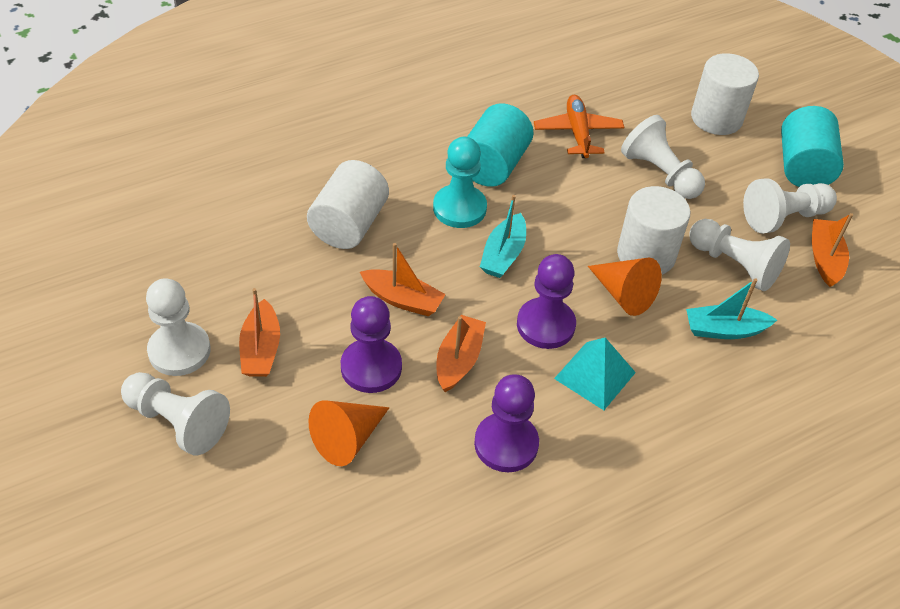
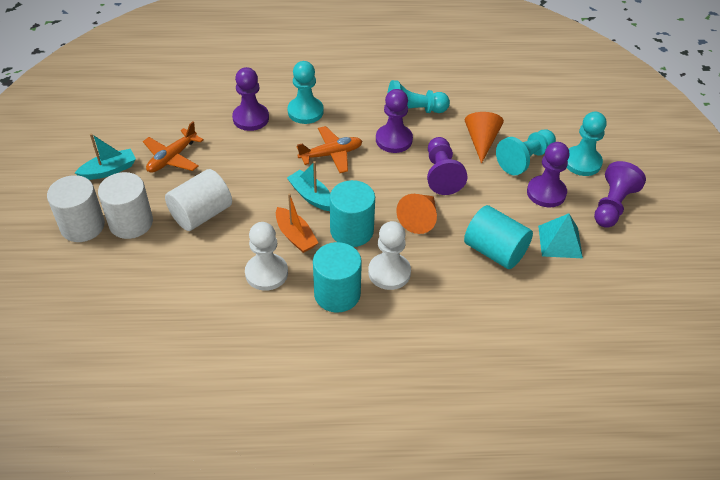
orange boat: [239,288,280,377] [360,243,446,316] [437,315,486,392] [812,213,853,287] = 4 -> [276,193,318,253] = 1
orange plane: [534,95,624,158] = 1 -> [143,121,204,173] [296,126,362,173] = 2
purple pawn: [341,296,402,393] [474,374,539,472] [517,254,576,349] = 3 -> [232,67,269,131] [376,89,413,153] [427,137,468,195] [527,142,570,207] [594,161,646,228] = 5
turquoise cylinder: [467,103,533,187] [781,106,844,187] = 2 -> [313,242,362,312] [330,180,375,247] [464,205,533,269] = 3
turquoise pawn: [433,137,487,228] = 1 -> [287,61,324,124] [387,80,450,113] [496,129,556,175] [567,112,607,176] = 4
white pawn: [121,372,230,455] [146,278,211,376] [621,115,705,199] [690,219,790,291] [743,178,837,233] = 5 -> [245,222,288,291] [368,221,411,290] = 2

